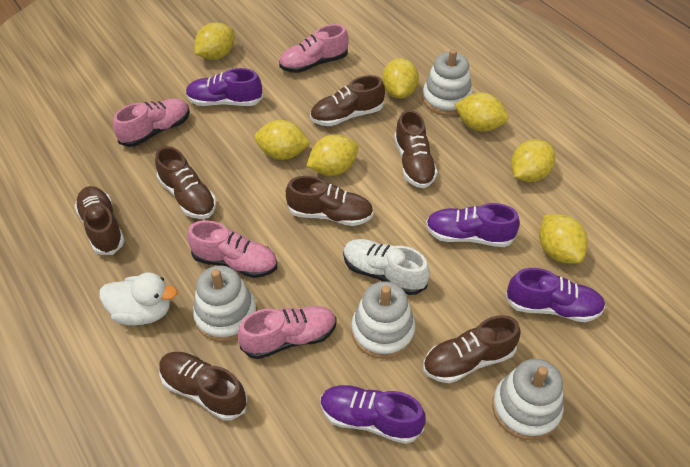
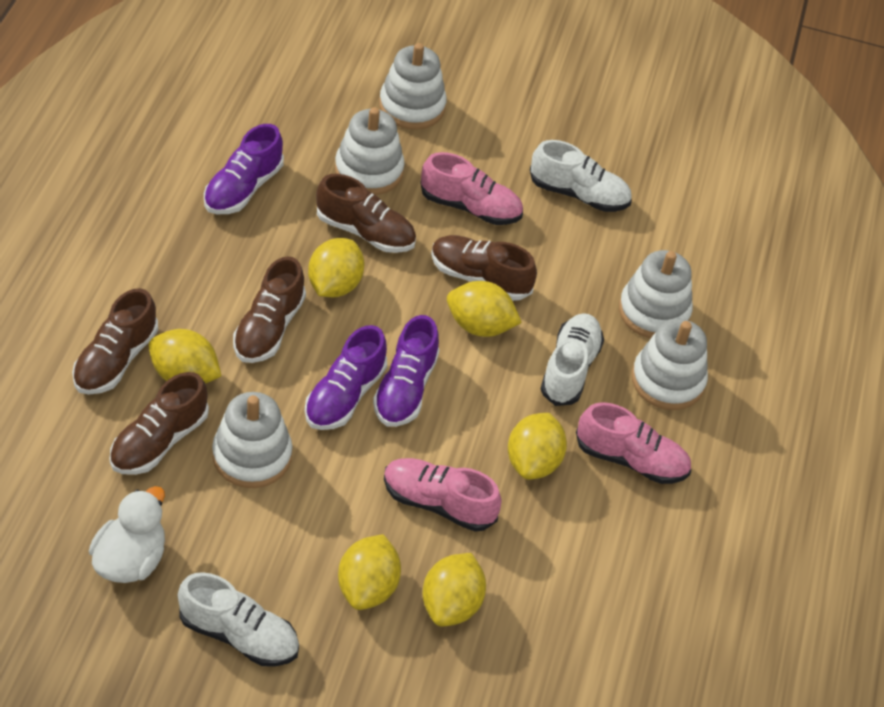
brown shoe: [74,186,125,255] [155,146,216,219] [159,352,248,421] [286,176,373,226] [310,75,385,126] [394,110,438,188] [423,315,521,383] = 7 -> [72,288,158,394] [110,372,209,475] [233,256,306,363] [316,174,416,253] [431,235,537,301] = 5
pink shoe: [113,98,190,147] [187,220,277,278] [238,306,337,359] [279,24,349,73] = 4 -> [384,458,502,532] [420,152,523,225] [576,402,691,484] = 3
purple shoe: [186,68,263,106] [321,385,426,444] [426,203,520,247] [505,268,605,322] = 4 -> [204,124,284,214] [305,325,387,430] [373,315,439,427] = 3
white shoe: [343,239,430,295] = 1 -> [178,572,299,667] [530,140,632,212] [540,313,604,406] = 3
white stacking toy: [193,265,257,342] [351,281,416,359] [422,49,473,116] [492,359,564,440] = 4 -> [212,392,292,488] [335,107,405,195] [379,43,447,130] [619,250,693,338] [632,319,708,410] = 5
yellow lemon: [195,22,234,60] [254,120,311,160] [307,135,359,176] [382,58,419,99] [454,92,508,132] [511,139,555,182] [539,214,588,264] = 7 -> [149,329,221,384] [308,238,364,297] [338,534,401,610] [422,553,486,626] [447,281,522,337] [508,413,567,480] = 6

